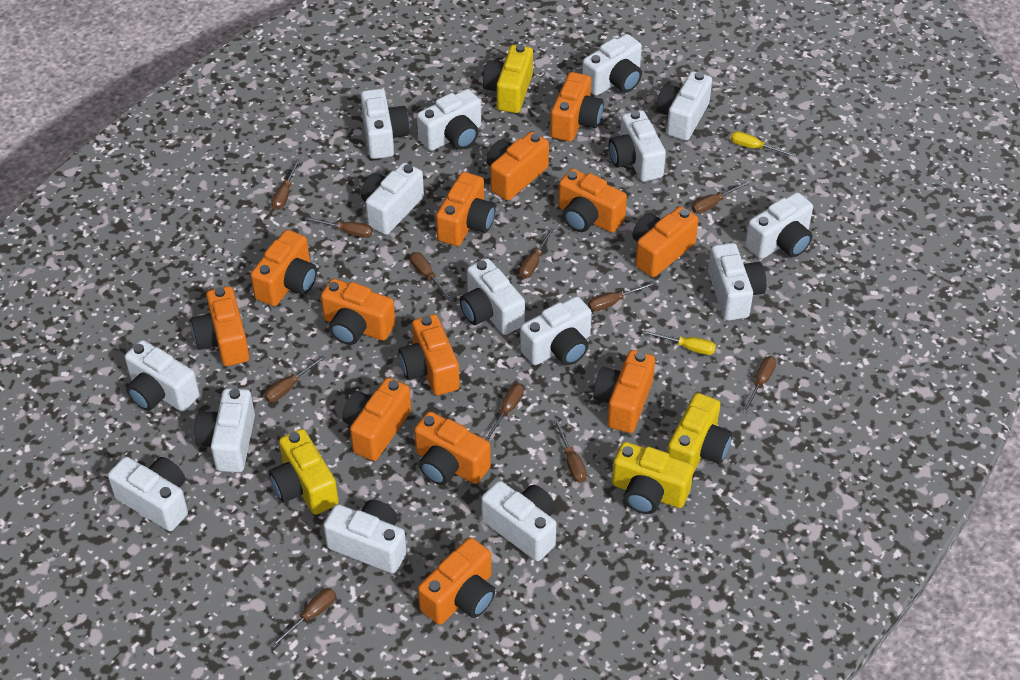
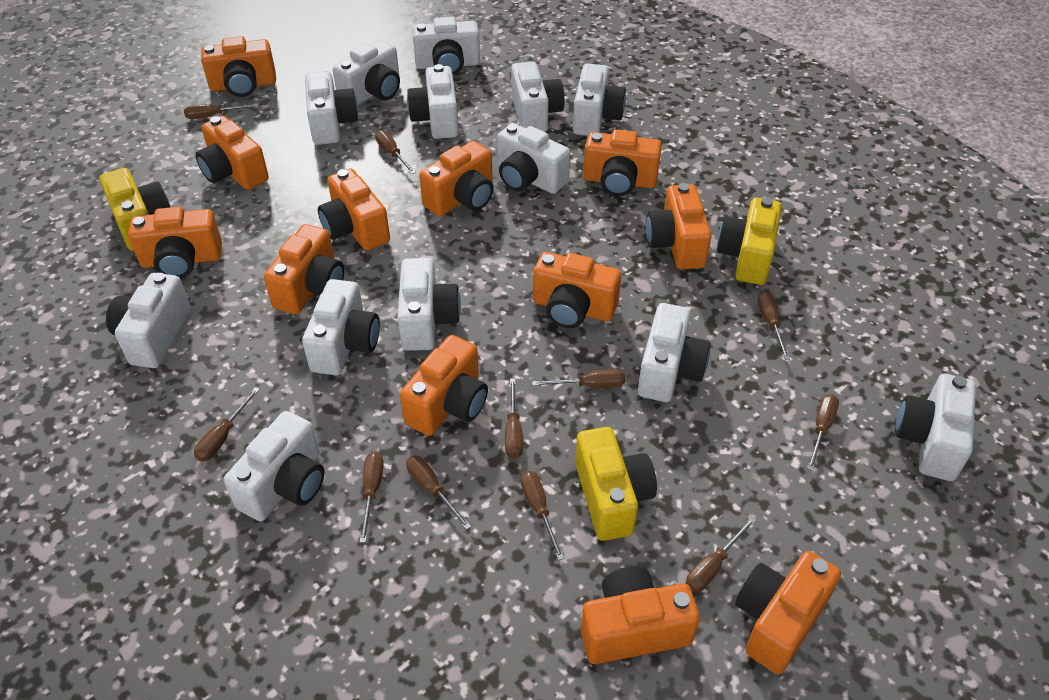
orange camera: [191,286,249,366] [251,230,317,306] [321,279,395,345] [342,378,411,461] [398,314,460,396] [414,412,491,485] [418,537,495,625] [436,172,496,246] [487,132,549,201] [550,72,604,142] [558,169,627,233] [593,350,655,433] [632,206,699,277] = 13 -> [128,207,222,278] [195,116,269,190] [201,36,276,97] [264,224,344,314] [318,168,390,251] [400,335,488,436] [419,141,494,216] [533,252,621,328] [581,566,700,664] [583,129,662,196] [646,183,712,270] [735,551,841,674] = 12
white camera: [108,457,188,531] [125,340,200,411] [194,388,255,472] [323,500,407,573] [360,89,410,159] [361,163,424,235] [417,89,481,151] [460,258,525,335] [481,481,556,561] [520,296,592,365] [582,34,642,96] [609,110,666,182] [656,71,712,141] [708,243,767,321] [745,192,813,259] = 15 -> [106,273,191,368] [224,411,325,521] [302,279,380,375] [305,71,358,145] [333,40,400,105] [397,258,461,351] [407,64,459,139] [412,17,480,75] [497,123,570,194] [511,62,564,132] [573,64,626,136] [638,303,710,402] [895,374,976,481] = 13
yellow camera: [269,429,339,515] [483,44,533,113] [612,442,694,514] [667,393,732,474] = 4 -> [100,168,170,251] [575,427,657,541] [717,197,782,285] = 3
yellow screwdriver: [643,330,716,355] [731,131,796,157] = 2 -> none = 0

